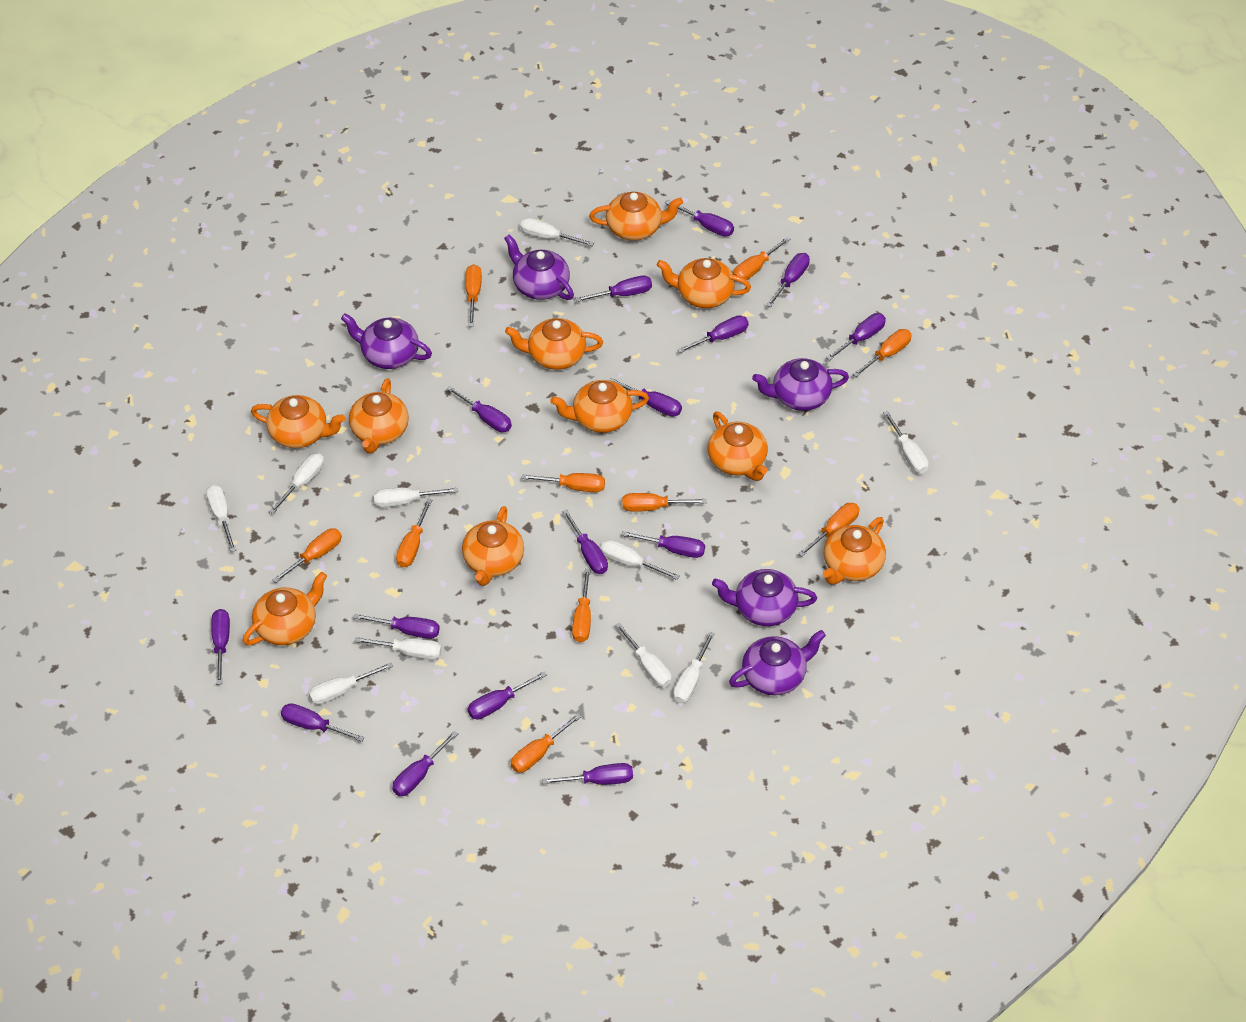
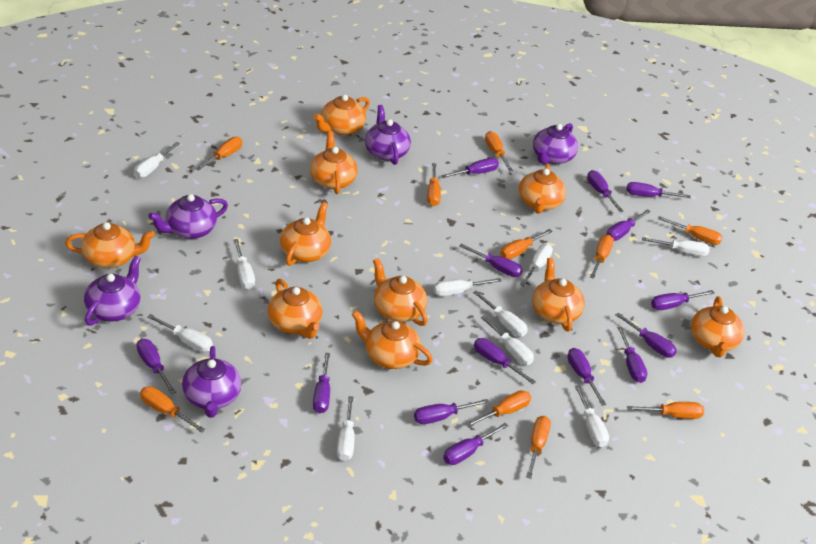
purple screwdriver: [211,609,230,685] [281,703,365,742] [354,614,440,639] [392,731,459,796] [446,386,512,432] [468,671,547,719] [542,763,633,785] [562,509,608,574] [575,275,652,302] [609,378,682,417] [621,531,705,558] [665,200,734,237] [677,315,749,353] [766,253,810,307] [826,313,886,361] = 15 -> [137,339,176,394] [313,353,330,413] [414,399,489,424] [441,158,499,178] [443,423,508,465] [459,244,523,277] [474,338,536,384] [568,348,606,406] [587,170,624,212] [606,209,651,241] [615,313,677,358] [617,326,647,383] [627,182,691,198] [651,290,714,310] = 14

